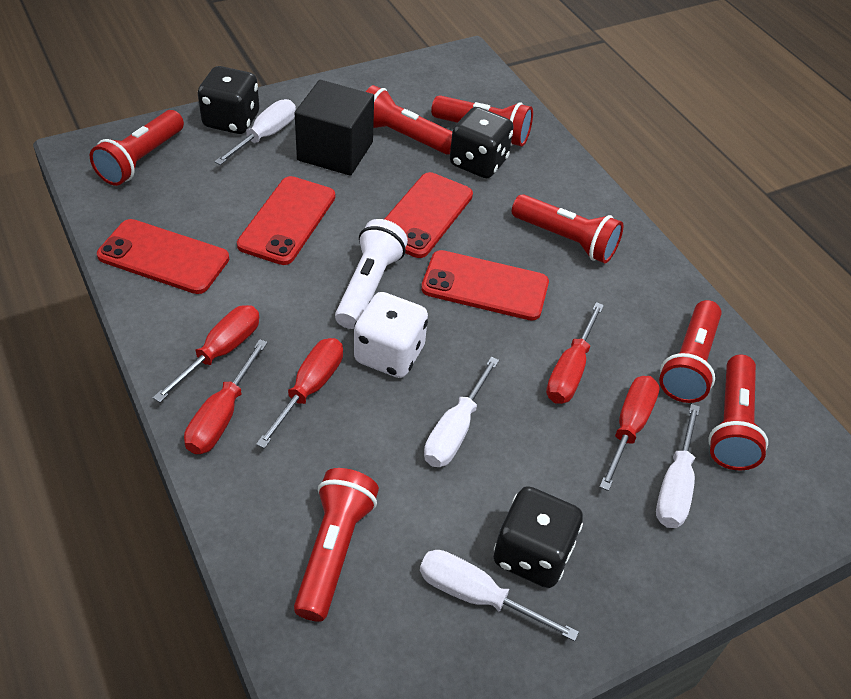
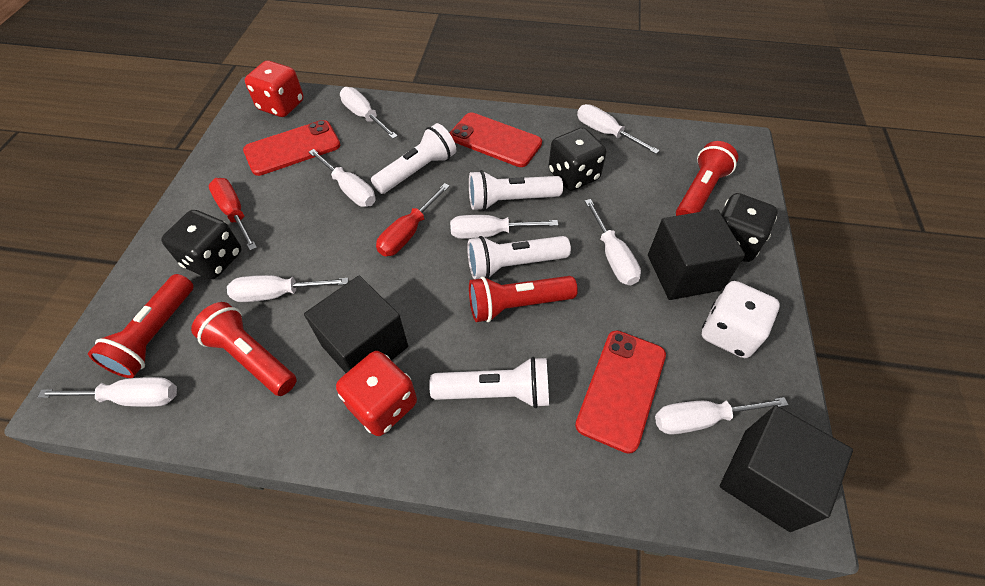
black cube: [295,80,374,176] = 1 -> [304,276,408,373] [648,209,745,300] [720,405,853,532] = 3
red dice: none = 0 -> [245,60,304,117] [336,351,417,436] = 2
red flashlight: [90,110,184,186] [294,468,379,622] [366,85,452,154] [431,95,533,146] [512,194,623,263] [659,300,721,403] [708,355,768,470] = 7 -> [88,274,193,378] [191,302,297,396] [469,276,578,322] [676,141,738,216] = 4
red phone: [97,219,229,294] [237,176,335,265] [384,172,473,258] [421,250,549,321] = 4 -> [243,120,340,176] [450,112,542,167] [575,330,666,454] = 3
red screwdriver: [153,305,259,403] [184,339,267,454] [256,338,343,449] [546,302,604,404] [600,376,660,491] = 5 -> [209,178,257,251] [376,183,450,256] = 2
white flashlight: [335,219,408,329] = 1 -> [371,123,456,194] [429,357,549,408] [467,236,571,279] [469,170,563,211] = 4
white screwdriver: [214,99,296,165] [420,550,579,641] [424,357,499,467] [656,404,700,528] = 4 -> [38,377,177,407] [227,275,348,302] [309,149,376,207] [340,87,398,139] [450,215,558,239] [577,104,660,154] [585,199,641,285] [655,397,788,435] = 8

